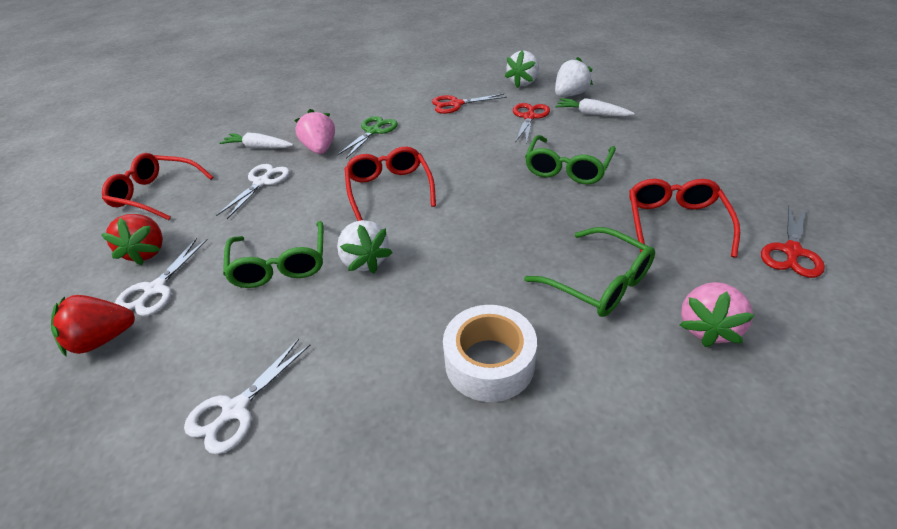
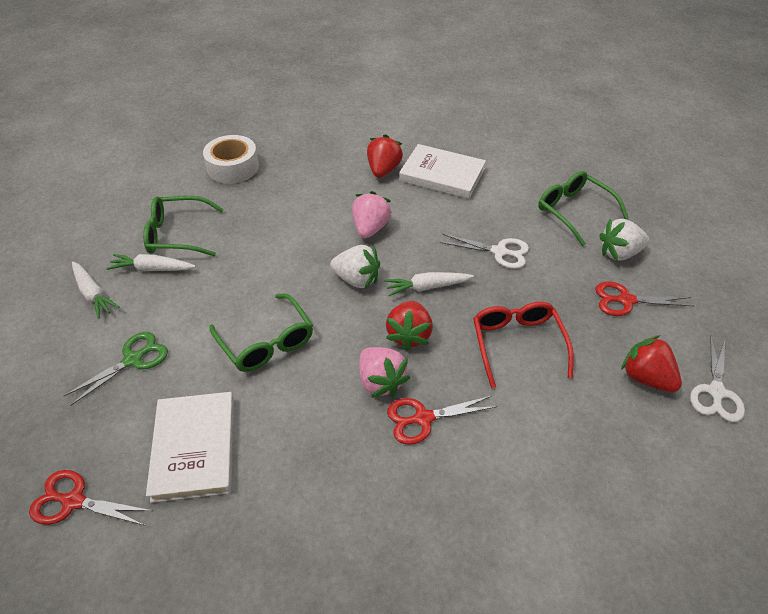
red glasses: [102,153,213,220] [345,147,436,221] [629,179,740,257] = 3 -> [473,302,574,388] = 1
red strawberry: [51,295,135,356] [101,214,163,265] = 2 -> [367,134,403,178] [386,301,433,351] [621,335,682,392] = 3
white book: none = 0 -> [146,392,234,503] [399,144,486,199] = 2
white carrot: [219,132,294,148] [555,98,634,117] = 2 -> [72,262,120,319] [106,254,196,271] [384,272,474,296] = 3
white scissors: [115,238,208,316] [184,339,310,454] [216,164,290,219] = 3 -> [440,234,529,269] [690,336,745,422] = 2
white strawberry: [337,220,393,273] [505,50,539,88] [555,57,593,97] = 3 -> [330,245,380,289] [599,219,649,260] = 2

